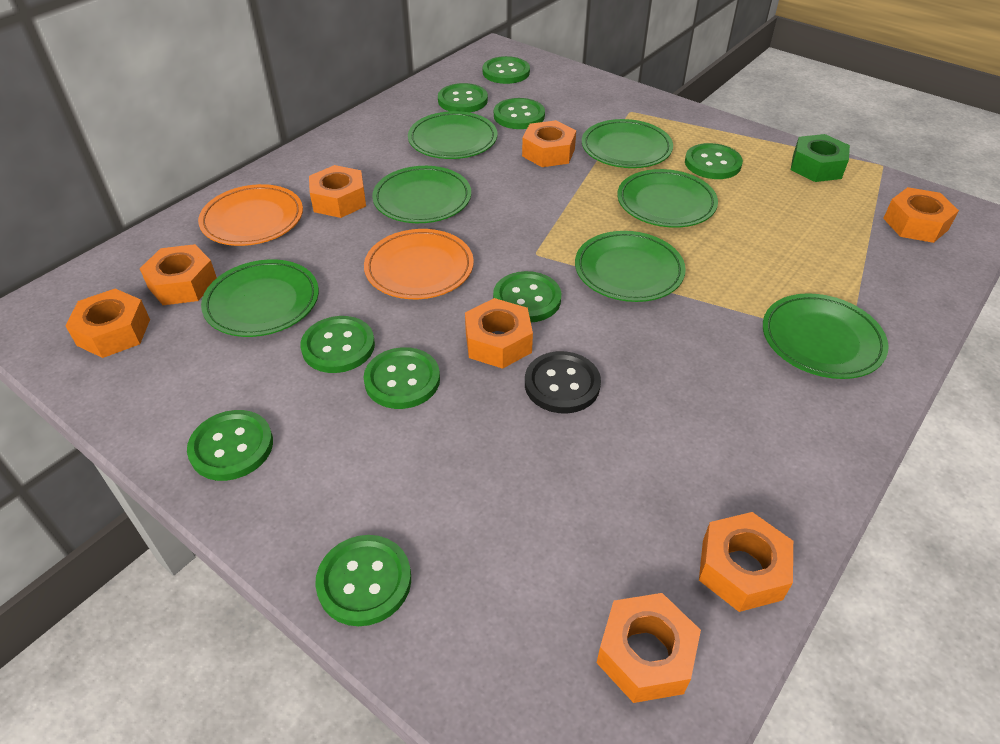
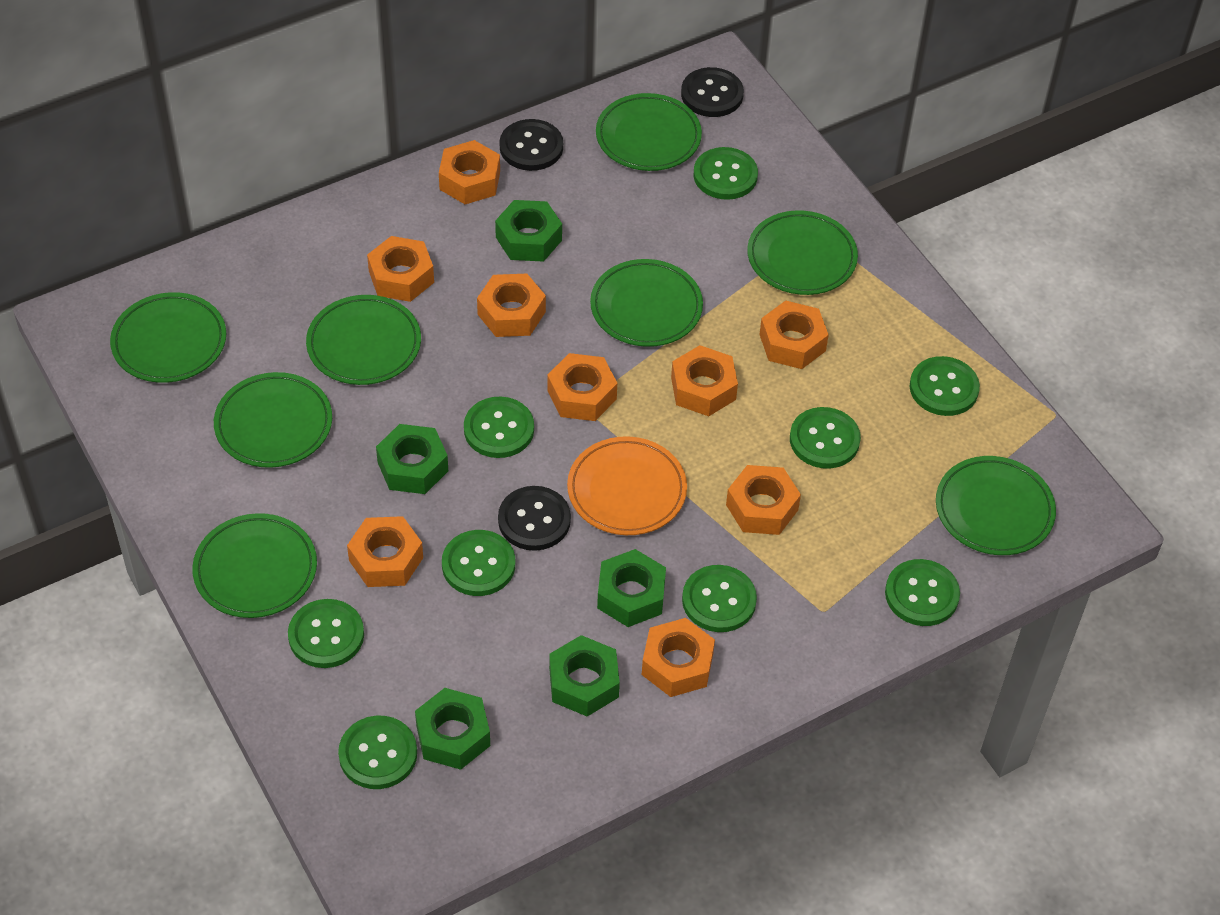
black button: [525,351,601,413] = 1 -> [498,486,571,551] [500,119,563,171] [681,67,744,117] = 3
green nut: [791,134,850,182] = 1 -> [376,424,448,494] [415,688,490,770] [495,200,562,262] [549,635,620,716] [597,549,666,627] = 5
green plate: [201,260,319,337] [372,166,471,223] [408,111,497,159] [575,231,686,302] [582,119,673,168] [617,169,718,228] [763,293,889,379] = 7 -> [110,292,226,383] [192,513,317,618] [214,372,332,468] [306,295,421,385] [590,259,703,347] [596,93,702,171] [747,210,858,295] [936,456,1056,555] = 8
orange nut: [66,289,150,358] [140,244,217,305] [309,165,366,218] [465,298,533,369] [522,120,576,167] [597,593,701,703] [699,512,793,612] [883,187,959,243] = 8 -> [347,516,423,587] [367,236,434,302] [439,140,500,204] [477,274,546,337] [547,353,617,421] [642,618,715,697] [671,345,738,416] [726,465,801,535] [759,300,829,369] = 9
orange plate: [198,184,303,246] [364,229,474,299] = 2 -> [567,436,687,535] = 1

